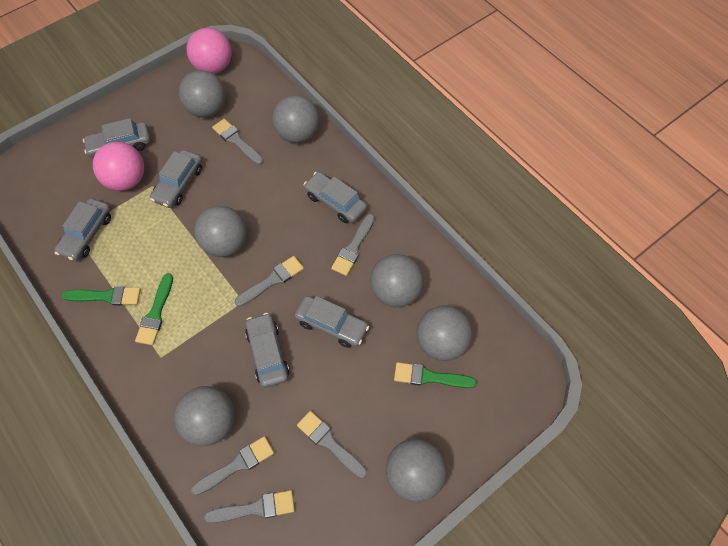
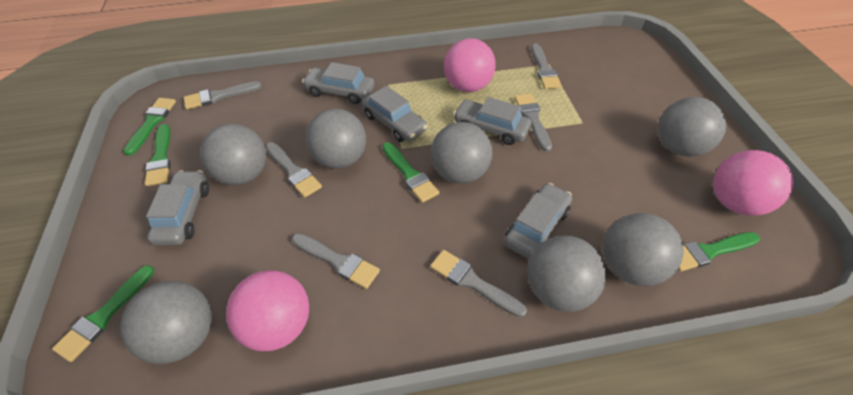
green brush: [62,286,141,305] [135,273,173,345] [394,362,477,388] = 3 -> [52,265,154,362] [124,98,176,156] [145,124,171,186] [382,142,439,203] [678,232,760,272] = 5
grey car: [54,198,111,261] [83,118,151,157] [150,150,202,208] [245,313,289,388] [294,296,369,348] [303,172,367,223] = 6 -> [146,170,209,245] [302,62,375,104] [362,86,428,142] [453,97,532,145] [504,183,572,259] = 5
pink ball: [93,142,144,191] [186,28,232,74] = 2 -> [226,270,309,351] [444,38,496,92] [713,150,794,216] = 3

